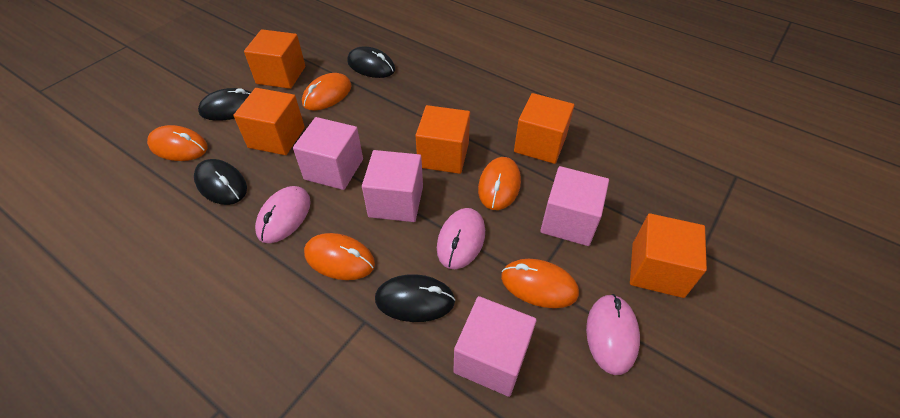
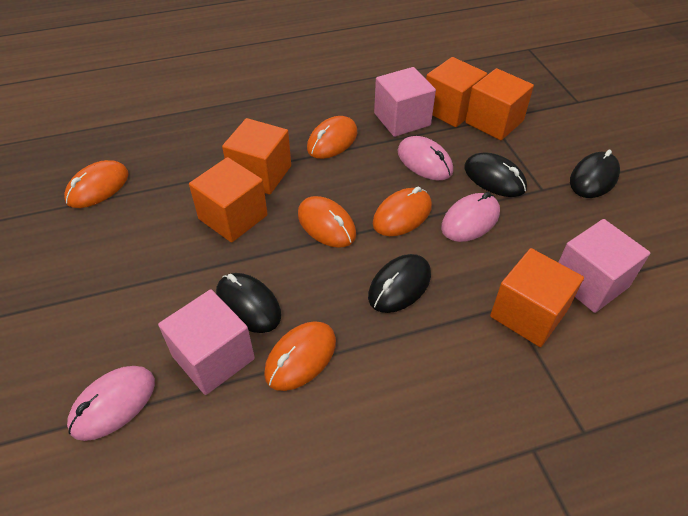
pink cube: [293,117,363,190] [362,150,423,222] [453,296,537,397] [540,166,609,246] = 4 -> [158,289,255,395] [374,67,436,137] [558,219,650,313] = 3

